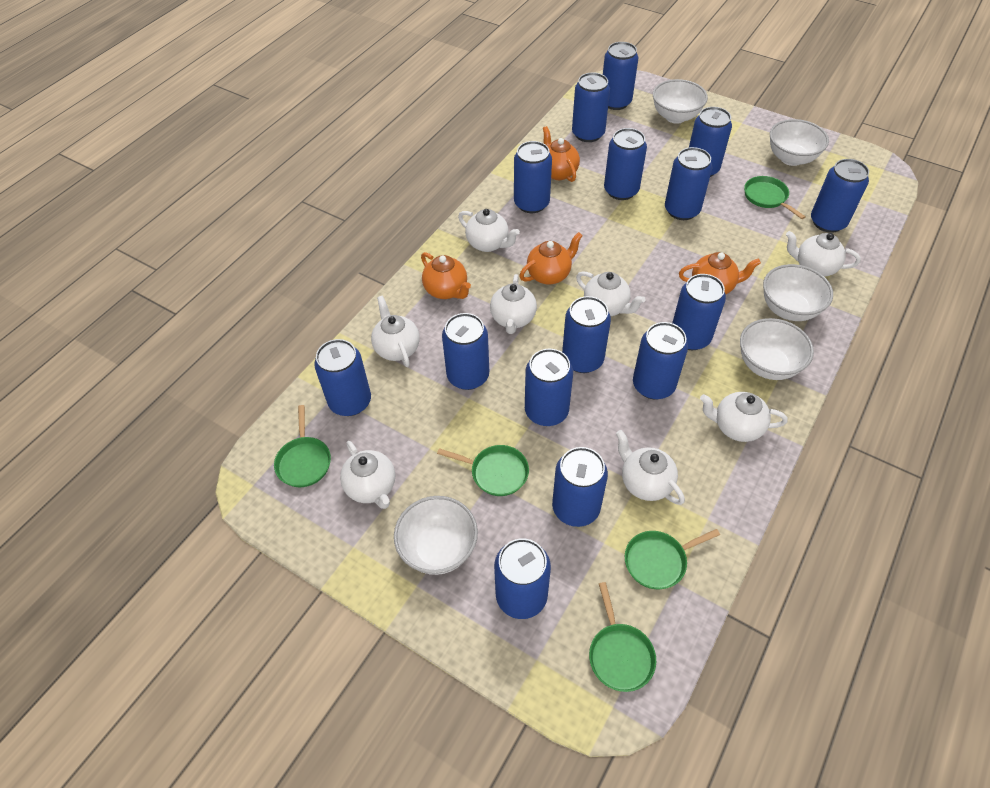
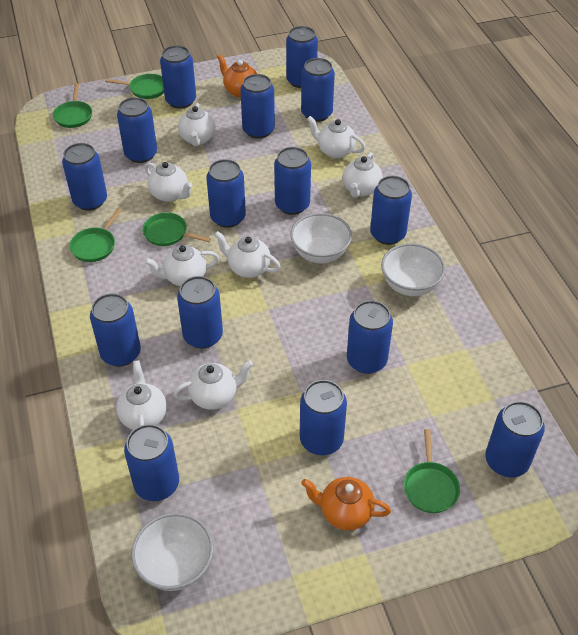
orange teapot: [421,252,471,299] [519,232,583,285] [543,126,580,182] [679,252,761,294] = 4 -> [217,54,257,98] [301,477,391,530] = 2
white bowl: [394,496,478,575] [653,79,708,124] [740,318,814,380] [763,264,833,321] [770,119,829,166] = 5 -> [131,513,213,591] [290,213,352,263] [381,243,445,296] = 3

